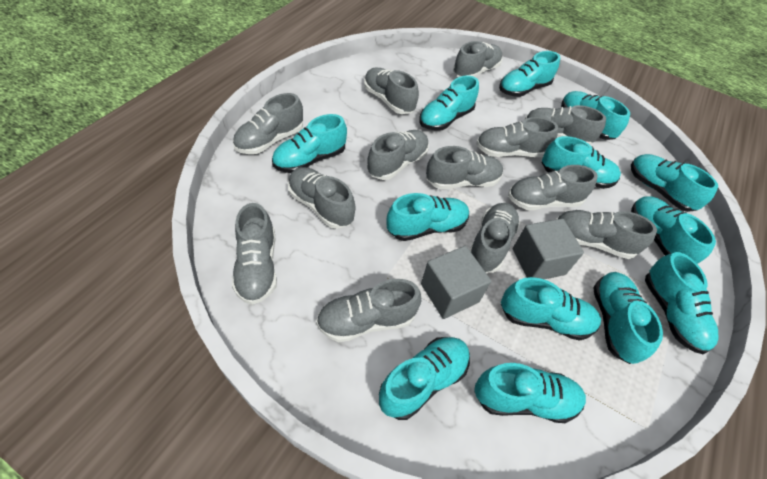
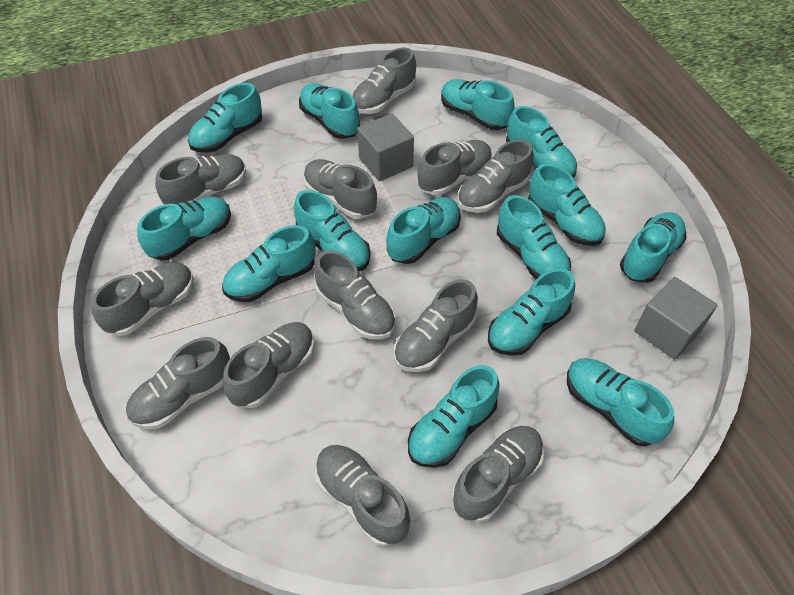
grey shoe: [232,203,277,305] [233,93,303,154] [288,167,355,229] [316,279,421,342] [364,68,419,114] [367,130,429,180] [426,146,503,189] [453,41,502,77] [470,203,520,273] [476,117,558,157] [508,165,598,210] [525,105,606,145] [557,210,657,259] = 13 -> [92,262,194,336] [126,337,230,429] [155,154,246,205] [223,322,314,408] [303,159,377,219] [314,250,396,340] [315,445,410,546] [352,47,416,114] [394,279,478,372] [418,140,492,195] [452,426,544,523] [457,140,534,213] = 12
turquoise shoe: [272,114,347,173] [379,337,470,420] [387,193,469,241] [419,75,479,130] [474,363,586,423] [499,51,560,97] [501,277,601,341] [542,136,621,189] [561,91,630,140] [593,272,663,364] [631,154,718,212] [631,196,716,264] [645,252,718,354] = 13 -> [137,197,231,260] [188,83,262,153] [222,225,316,302] [294,190,371,271] [299,83,360,139] [386,197,461,264] [408,365,500,468] [441,79,515,130] [488,268,575,356] [497,195,571,279] [506,106,577,178] [528,164,606,246] [567,358,674,446] [620,212,687,283] = 14

